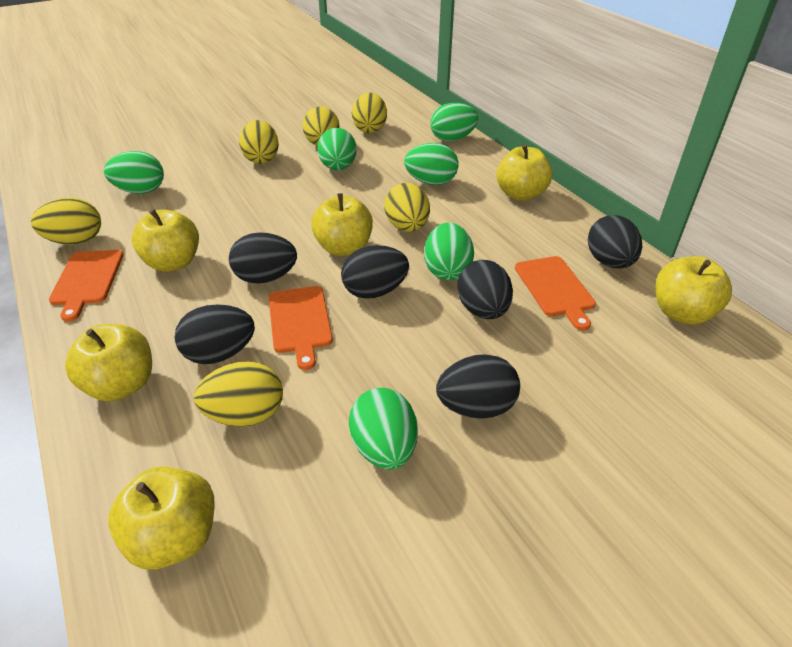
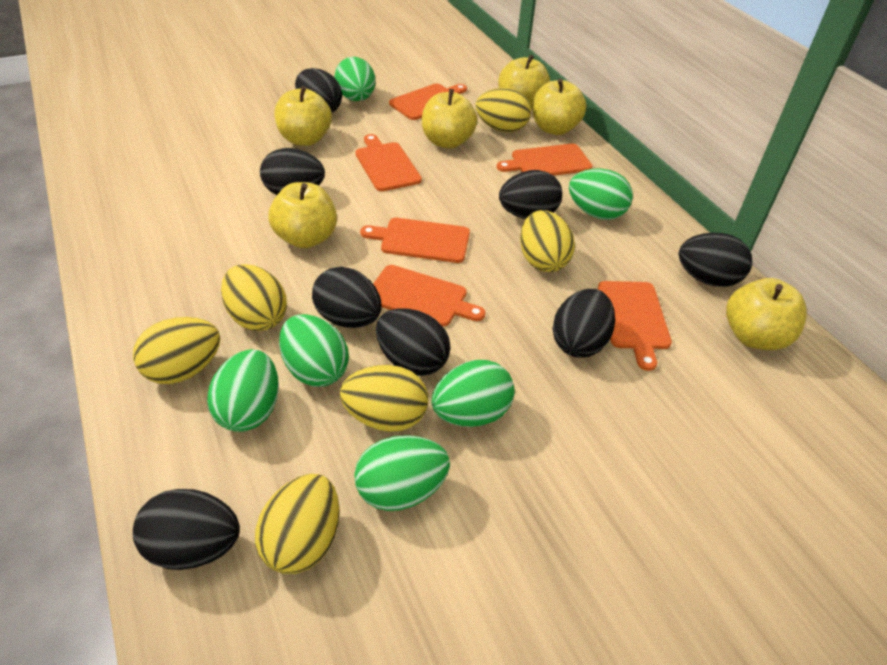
black egg: [175,304,255,364] [229,232,297,284] [341,245,409,299] [436,354,520,419] [457,260,513,319] [588,215,642,268] = 6 -> [133,489,240,570] [260,148,325,195] [295,68,342,113] [312,267,382,328] [376,308,451,376] [499,170,562,219] [553,289,615,358] [679,232,752,287] = 8
orange cutting board: [49,250,123,322] [269,286,333,370] [515,256,596,330] = 3 -> [355,134,422,191] [360,218,470,263] [373,265,485,326] [389,84,467,120] [497,144,592,176] [598,281,672,371] = 6

